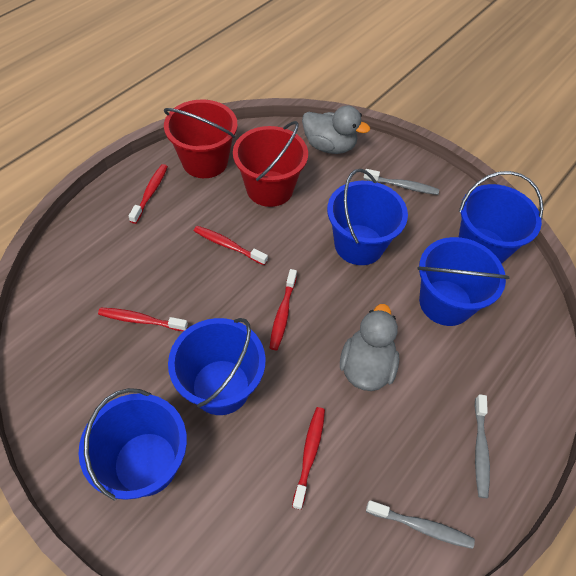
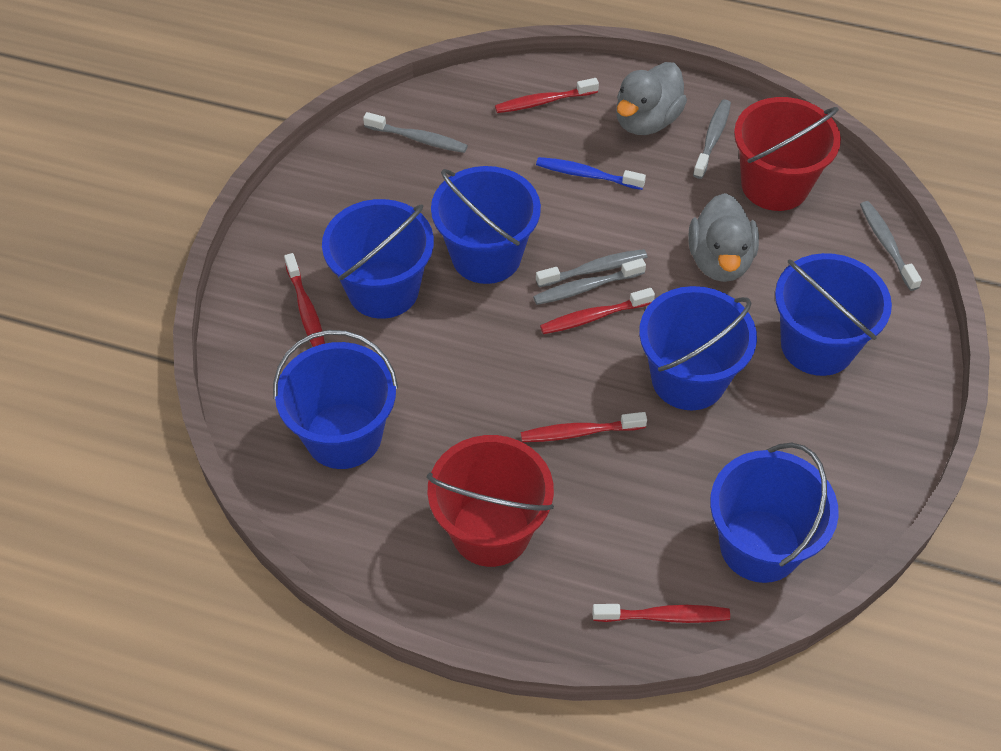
blue bucket: [79,388,187,501] [168,318,266,415] [327,169,408,265] [417,237,509,326] [459,171,543,264] = 5 -> [273,330,398,469] [322,199,434,319] [431,166,541,284] [639,286,757,410] [710,443,839,583] [775,253,892,376] = 6
blue toothbrush: none = 0 -> [536,157,646,190] = 1
grey toothbrush: [364,169,439,195] [366,500,475,549] [474,394,490,498] = 3 -> [363,112,468,153] [533,258,646,305] [536,249,648,287] [693,99,731,179] [860,201,922,291] = 5

